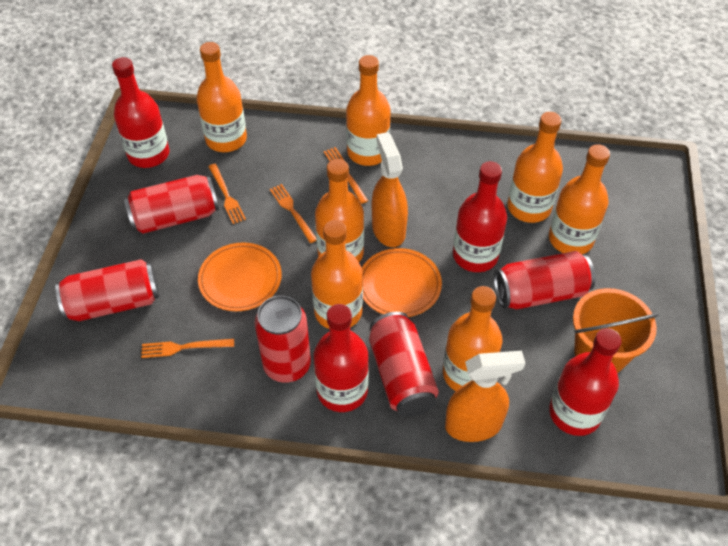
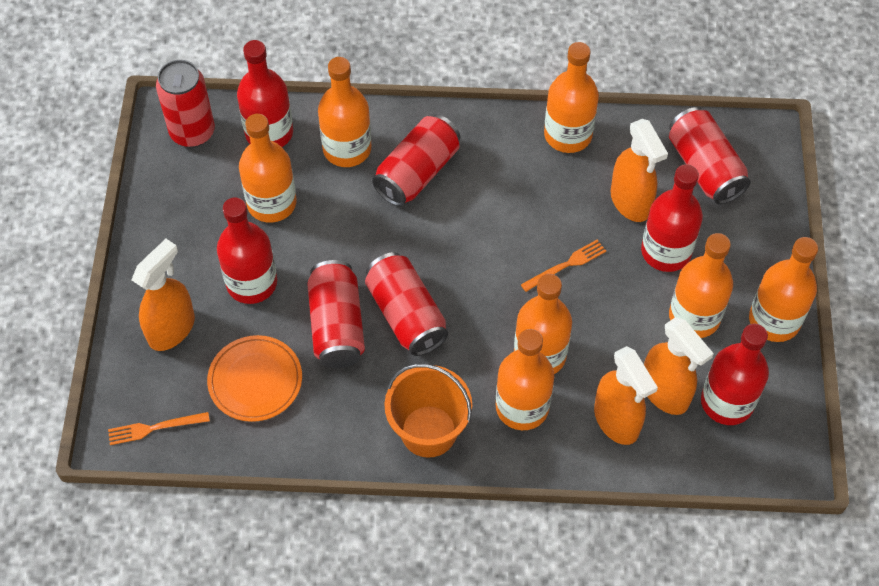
orange fork: [141,339,234,358] [208,164,246,224] [270,184,316,243] [324,147,368,204] = 4 -> [108,412,210,445] [521,240,606,292] = 2
orange plate: [198,242,282,311] [362,248,442,317] = 2 -> [207,335,302,422] = 1
orange spray bottle: [372,132,408,247] [445,351,525,442] = 2 -> [132,239,195,351] [594,346,658,445] [611,119,668,222] [644,317,714,415] = 4

